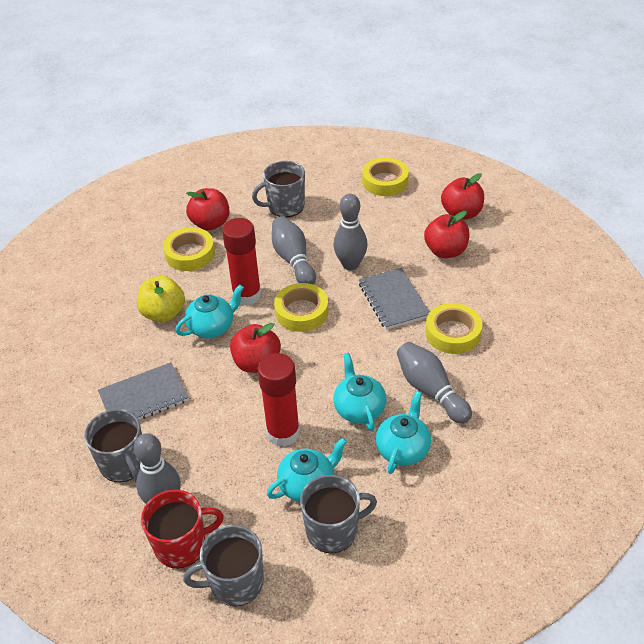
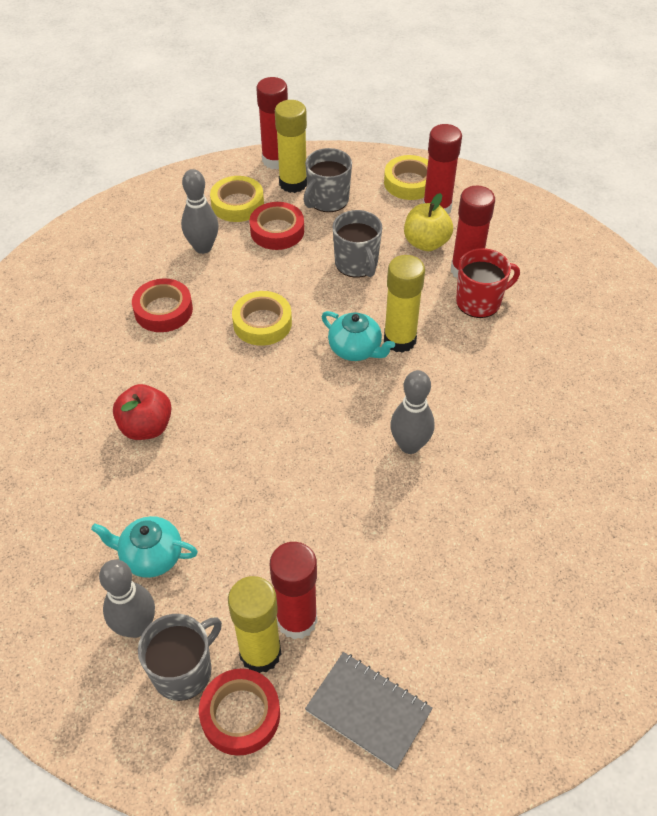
grey bowling pin: [134,433,181,504] [272,216,316,285] [333,194,368,270] [397,342,472,424] = 4 -> [99,559,155,638] [181,169,219,254] [390,370,434,454] = 3
grey mug: [84,409,142,482] [183,525,264,606] [252,161,305,217] [300,475,377,553] = 4 -> [138,614,222,701] [303,148,352,212] [333,210,382,278] = 3
grey notebook: [98,362,189,420] [359,268,430,330] = 2 -> [305,652,433,770] = 1
red apple: [186,188,230,230] [230,323,281,373] [424,211,470,258] [441,173,484,220] = 4 -> [113,384,172,440] = 1
red glue stick: [222,218,261,306] [258,353,300,447] = 2 -> [256,77,288,169] [270,542,317,640] [423,124,462,214] [451,186,495,280] = 4
red tape: none = 0 -> [132,278,193,332] [199,668,280,756] [249,202,304,250] = 3
turquoise teapot: [175,285,244,338] [267,438,347,502] [333,353,386,431] [376,391,431,474] = 4 -> [91,516,198,578] [322,311,395,361] = 2
yellow glue stick: none = 0 -> [228,576,281,673] [275,100,307,193] [384,255,425,353] = 3
yellow tape: [163,227,215,271] [274,283,329,332] [362,157,409,196] [425,303,482,354] = 4 -> [210,176,264,222] [232,291,292,346] [384,155,428,200] = 3

